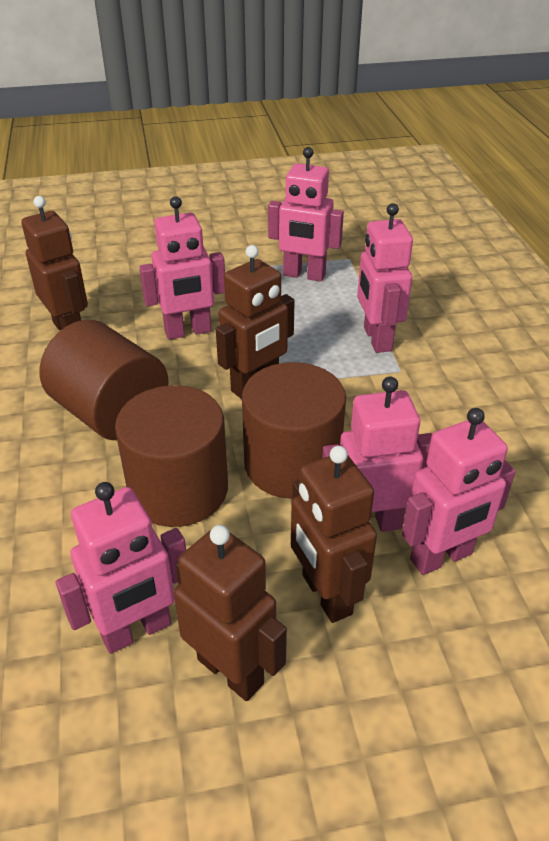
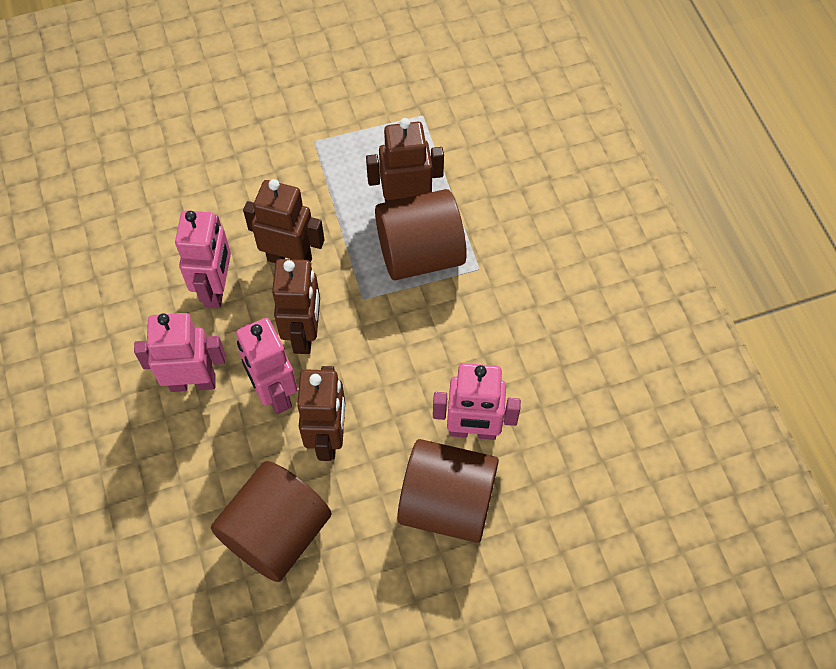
pink robot: [56,482,186,654] [139,196,225,340] [268,147,344,282] [322,377,432,532] [357,203,413,353] [402,408,516,575] = 6 -> [134,313,226,392] [175,210,231,308] [236,318,297,414] [433,363,521,440] = 4

